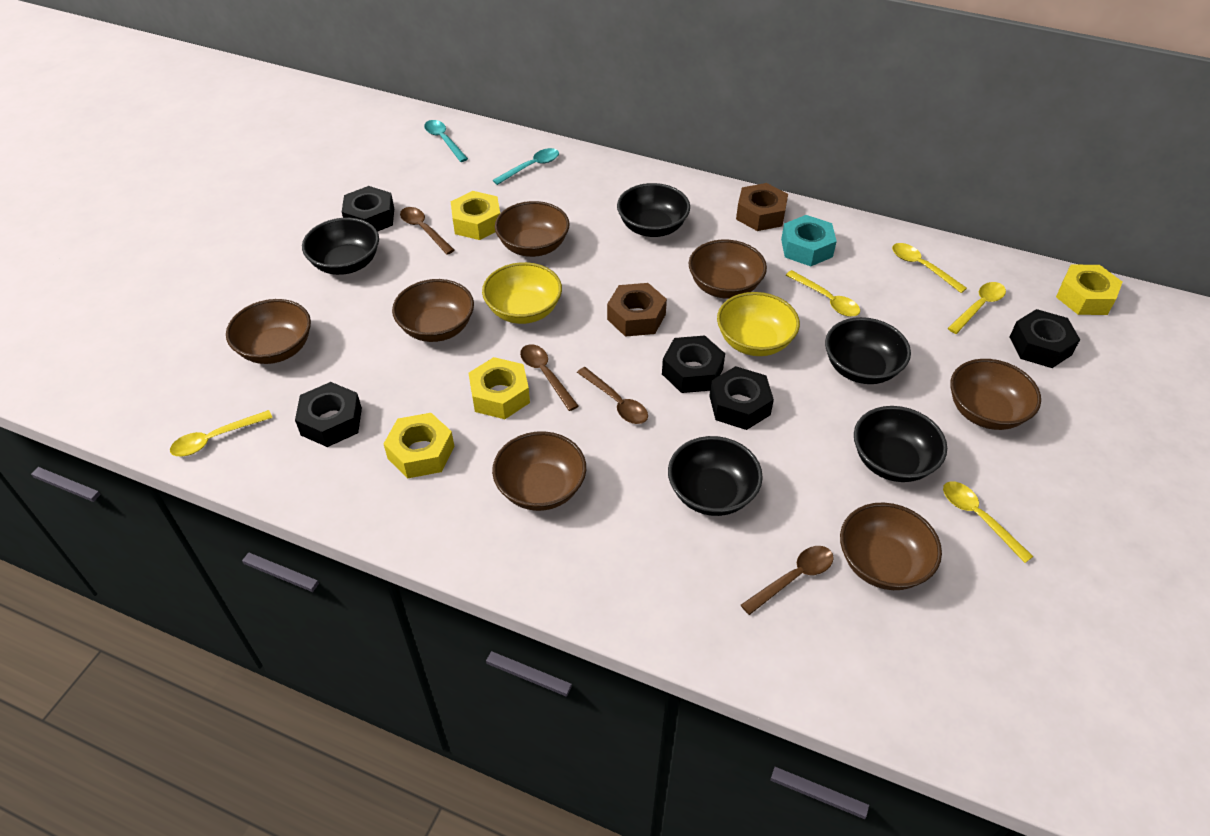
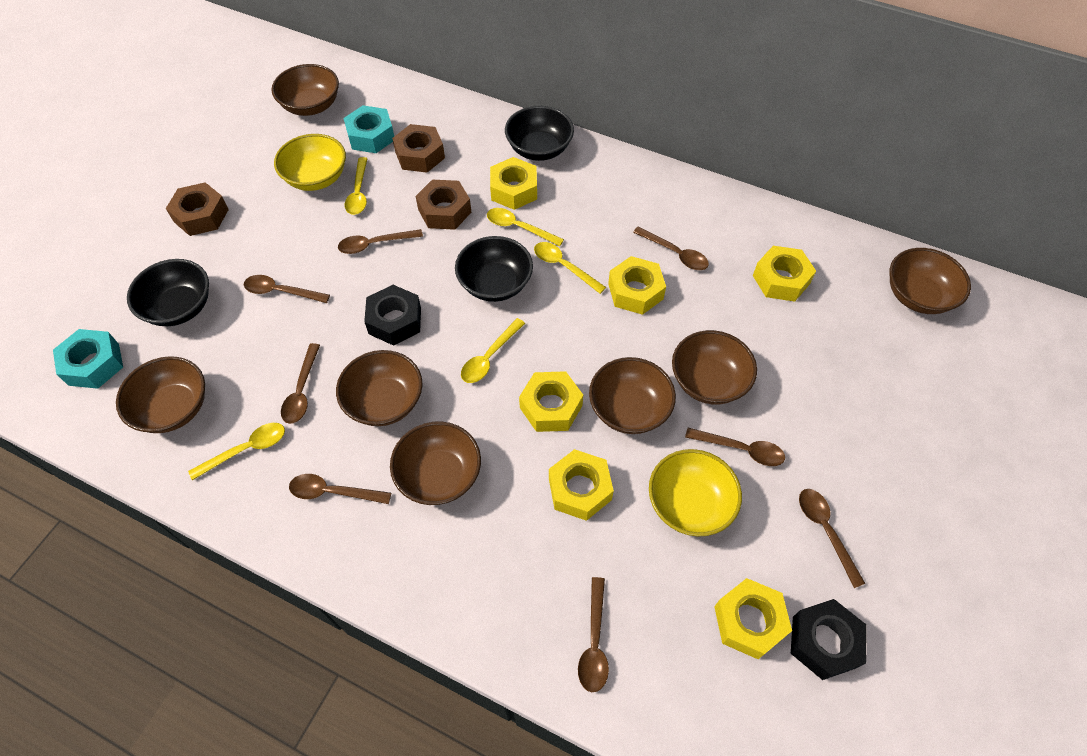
black bowl: [302,218,379,275] [617,183,690,237] [668,436,763,516] [825,317,911,384] [854,406,947,482] = 5 -> [127,259,209,326] [455,236,533,302] [505,106,574,161] = 3
black nut: [295,382,362,447] [342,186,394,232] [662,335,725,393] [709,366,774,430] [1010,309,1080,368] = 5 -> [364,285,421,346] [791,599,867,680] = 2
brown nut: [607,283,667,337] [736,183,788,231] = 2 -> [166,182,229,236] [392,124,445,173] [416,180,471,230] = 3
brown spoon: [400,207,455,255] [520,344,579,411] [577,367,648,424] [741,546,834,615] = 4 -> [244,275,330,303] [281,343,320,424] [289,474,391,504] [338,229,423,254] [578,577,609,692] [633,226,709,270] [685,428,785,466] [799,489,866,588] = 8
turquoise nut: [781,215,837,266] = 1 -> [53,329,123,389] [343,105,394,153] = 2
turquoise spoon: [424,120,468,162] [492,148,559,185] = 2 -> none = 0
yellow nut: [384,413,455,478] [451,191,500,240] [468,357,530,419] [1056,265,1122,315] = 4 -> [490,157,537,210] [519,371,583,432] [549,449,614,521] [608,256,666,315] [714,578,792,659] [753,246,816,302] = 6

